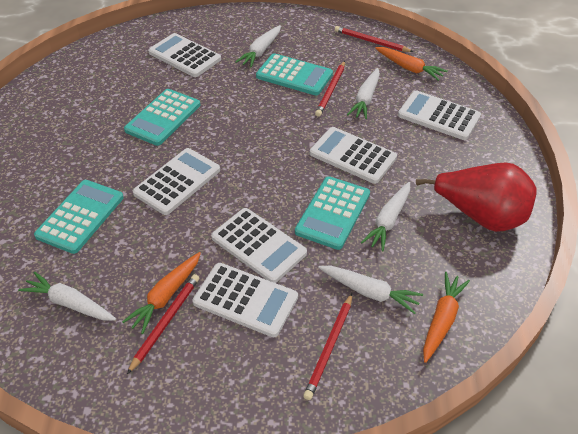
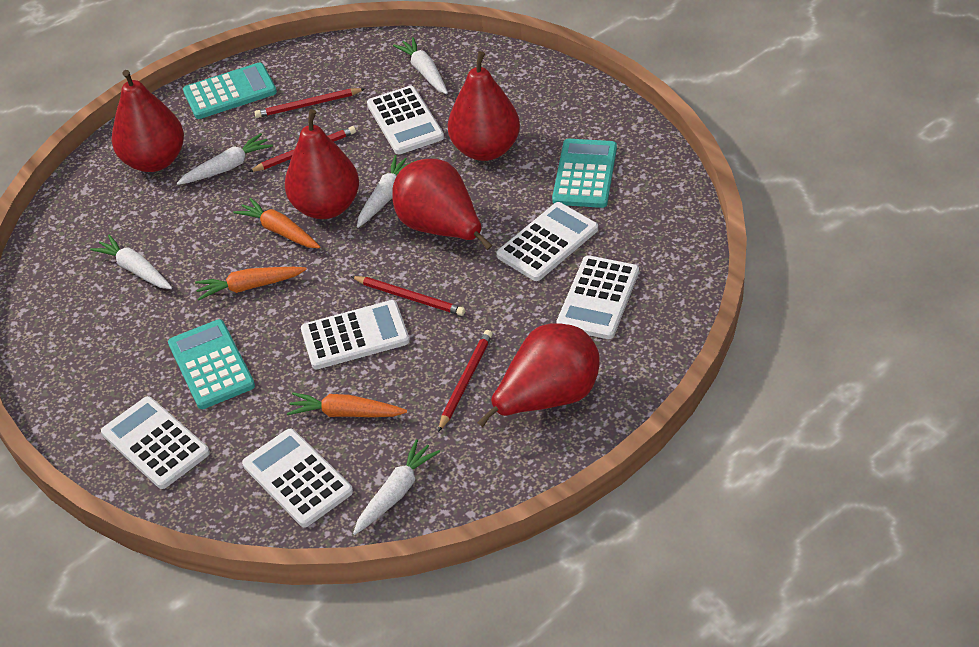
red pear: [416,163,537,232] = 1 -> [112,70,184,172] [285,109,359,219] [392,159,493,250] [448,51,520,161] [477,323,600,427] = 5
turquoise calculator: [34,180,124,254] [124,89,200,146] [256,53,333,95] [295,176,370,250] = 4 -> [168,319,255,409] [183,62,277,119] [552,139,617,208] = 3

